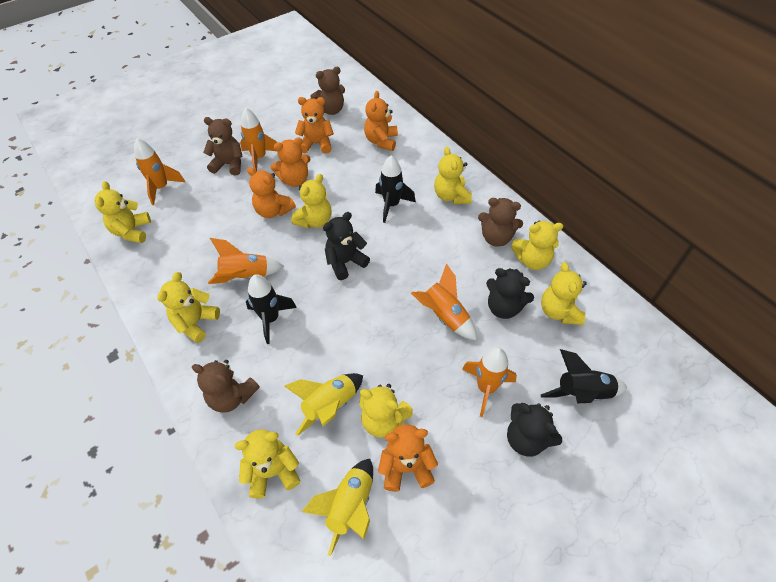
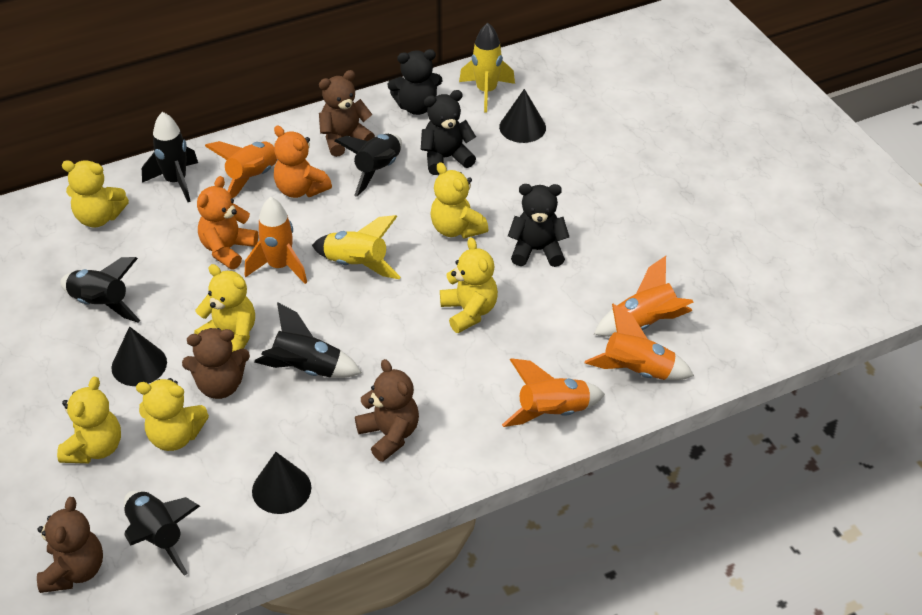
black cone: none = 0 -> [111,326,167,386] [252,452,311,514] [499,89,546,143] = 3
black rocket: [246,274,297,344] [375,155,416,223] [541,349,627,403] = 3 -> [60,257,140,323] [124,490,200,576] [142,112,198,202] [255,302,362,378] [335,134,402,197] = 5
orange teddy bear: [247,167,296,218] [271,137,311,187] [295,97,334,154] [364,91,398,151] [378,424,438,492] = 5 -> [197,176,258,270] [274,125,332,198] = 2
yellow teddy bear: [95,181,151,243] [157,272,220,343] [235,429,300,498] [291,174,332,229] [359,384,413,438] [434,147,472,204] [511,221,564,270] [541,262,587,325] = 8 -> [57,377,121,463] [62,160,129,227] [136,378,209,451] [194,264,255,352] [430,162,488,238] [440,237,498,333] = 6

